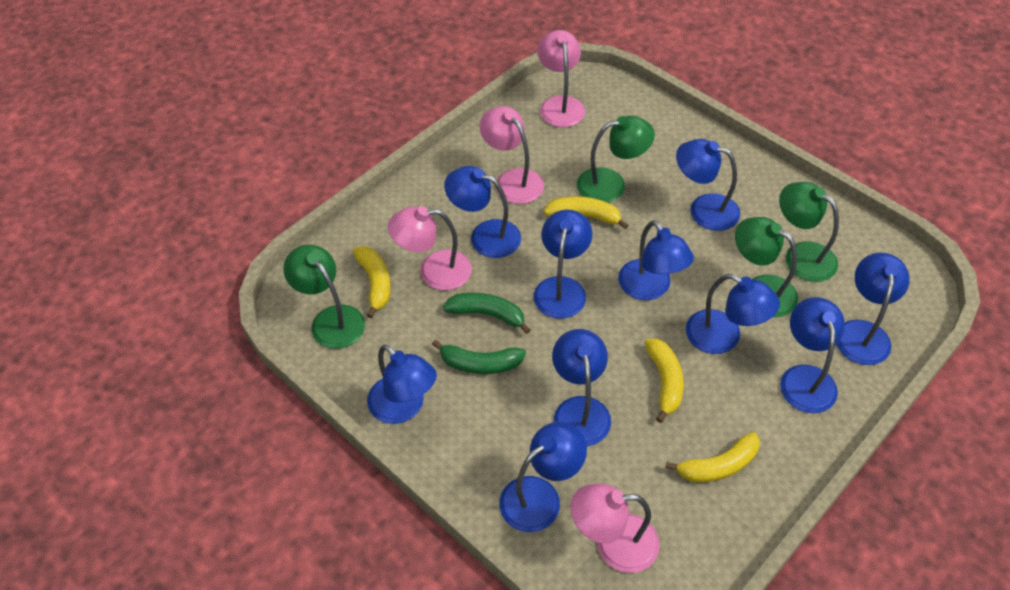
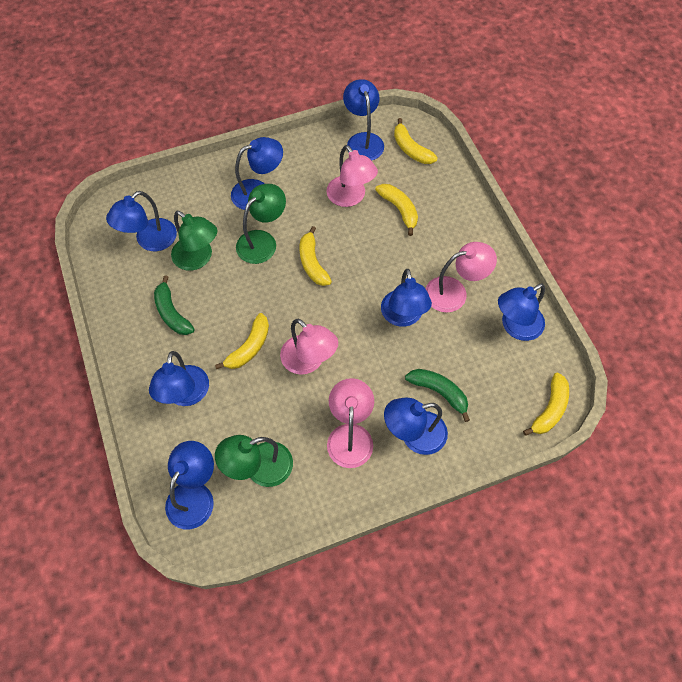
blue lamp: [367,344,437,424] [444,166,521,258] [499,422,587,532] [534,210,592,319] [552,329,611,446] [618,220,694,300] [676,139,740,231] [686,274,780,354] [780,297,845,413] [837,253,910,365] = 10 -> [106,191,177,251] [149,351,209,406] [165,441,214,529] [231,137,283,210] [343,79,384,161] [381,269,432,327] [384,398,448,455] [498,283,545,341] = 8
green lamp: [283,245,365,349] [577,116,655,203] [735,217,798,317] [779,182,839,282] = 4 -> [171,210,218,271] [215,435,293,487] [236,184,286,264] = 3
yellow banana: [353,246,391,318] [544,196,629,229] [644,339,684,423] [665,432,760,482] = 4 -> [215,313,269,369] [300,226,332,286] [375,184,418,236] [394,118,438,164] [523,373,569,436] = 5

